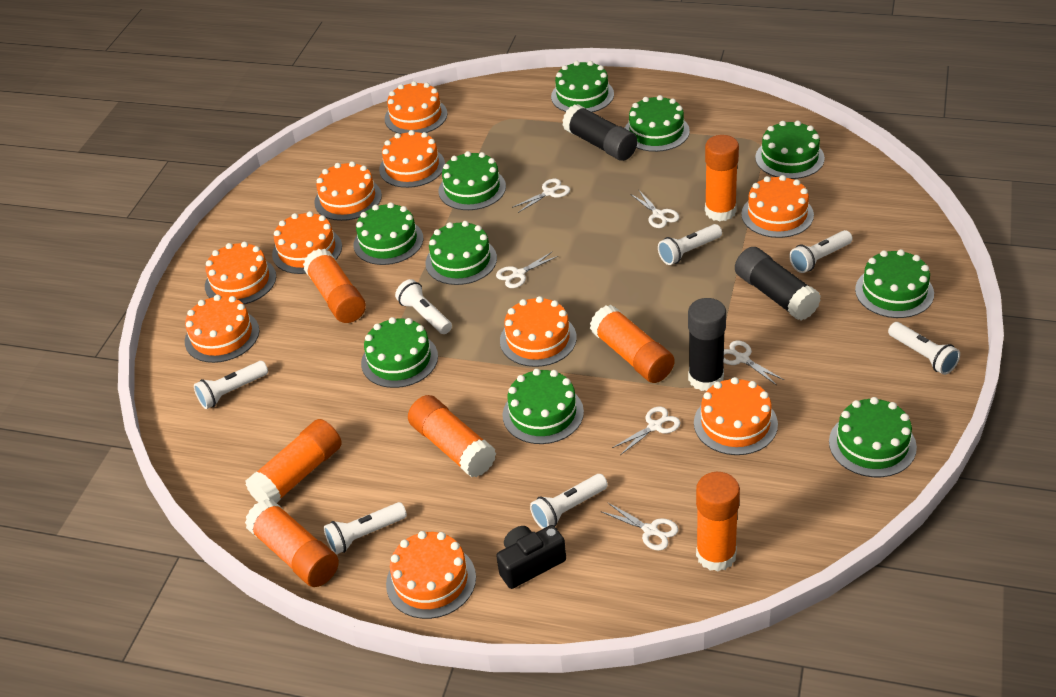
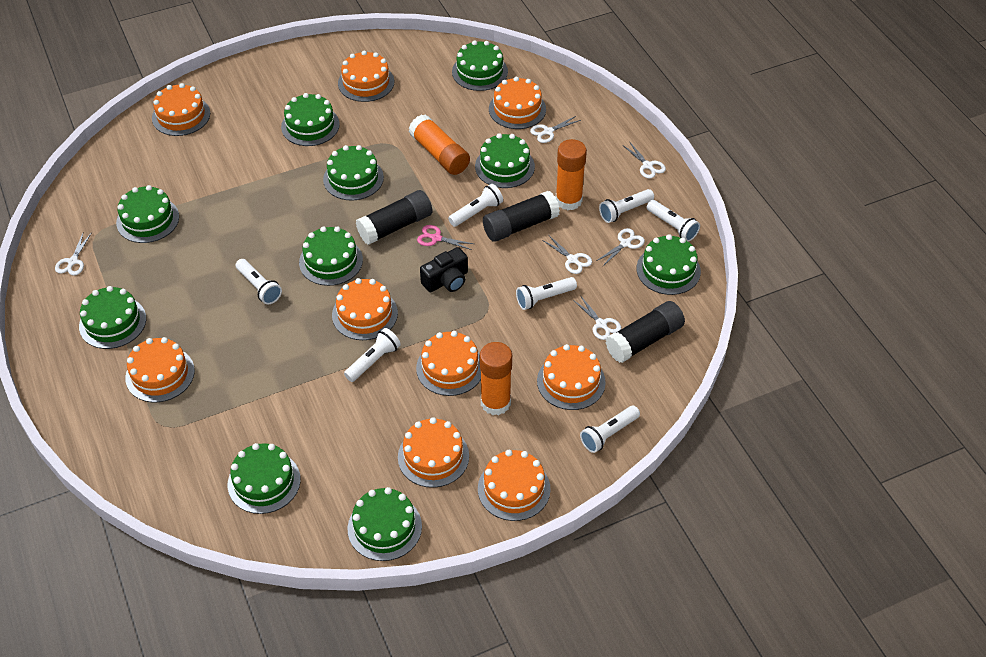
orange cake: [185,295,259,363] [205,242,276,304] [272,211,342,274] [314,161,382,221] [379,130,445,188] [385,81,447,134] [386,531,476,619] [500,296,577,367] [694,377,778,455] [741,175,814,238] = 10 -> [125,337,195,402] [152,83,210,136] [332,278,398,340] [338,51,394,102] [398,417,469,488] [416,331,481,396] [478,450,551,521] [489,77,546,129] [537,344,606,410] = 9
orange glue stick: [245,419,342,503] [245,499,339,587] [303,249,366,323] [408,395,496,477] [590,305,675,383] [696,472,740,572] [705,135,739,221] = 7 -> [409,115,470,175] [480,342,512,415] [556,139,587,210] = 3
pink scissors: none = 0 -> [417,225,474,250] = 1

